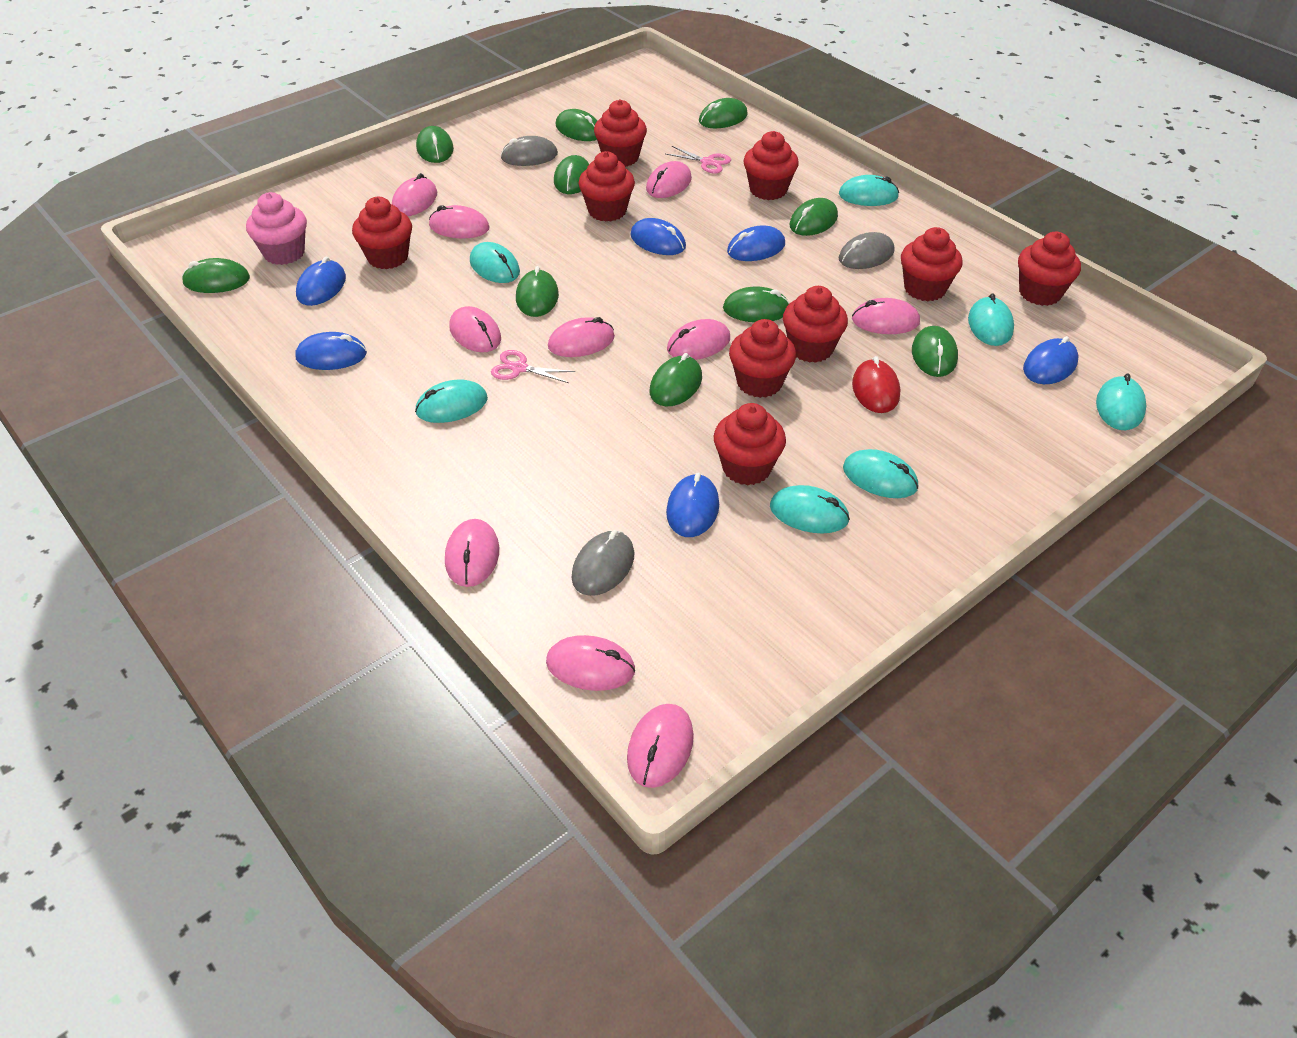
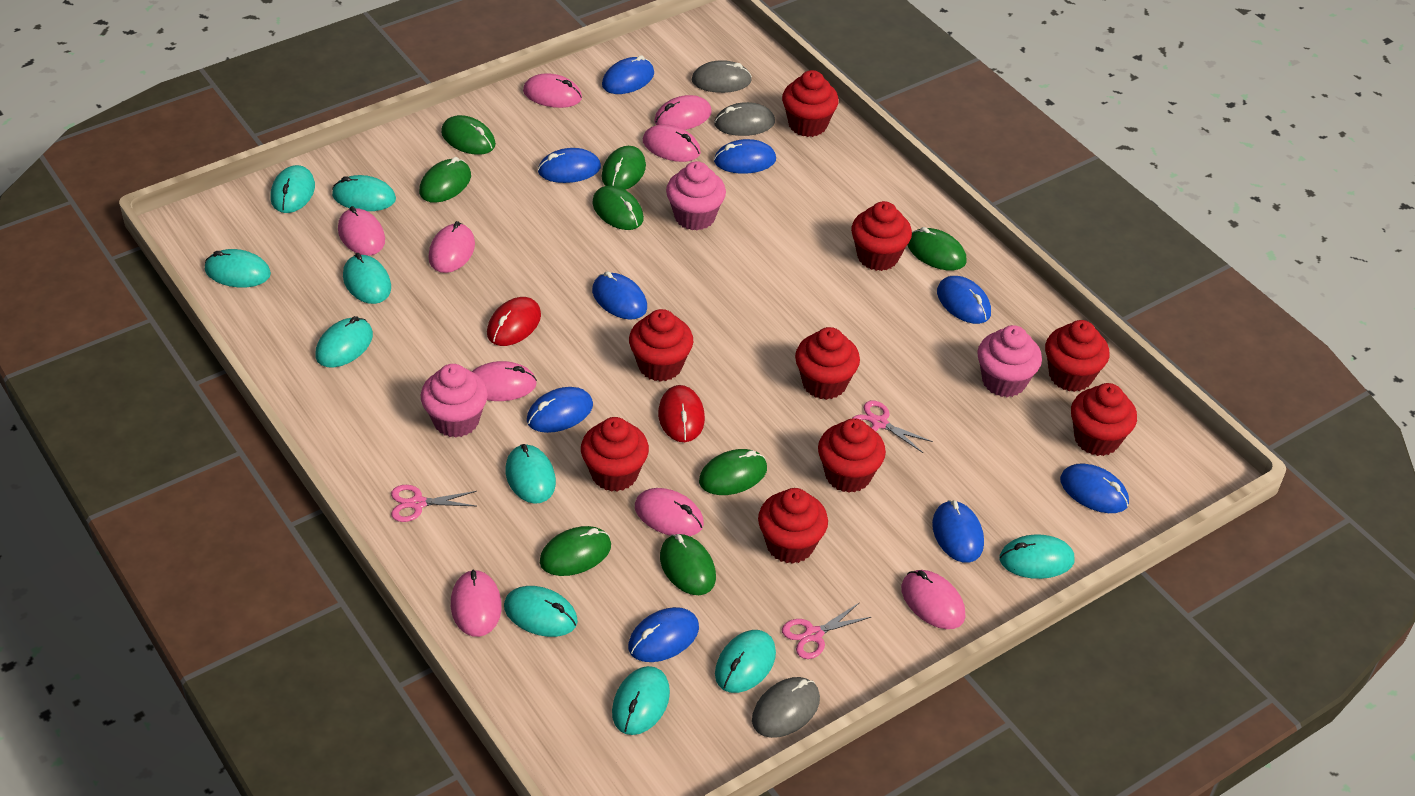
blue mouse: [295,332,367,370] [296,257,346,306] [630,218,686,255] [666,473,719,537] [727,226,785,261] [1023,336,1079,384] = 6 -> [527,387,593,433] [538,148,601,183] [592,271,647,320] [602,55,654,94] [628,607,699,662] [714,139,776,174] [932,500,984,563] [937,276,991,324] [1060,464,1129,513] = 9
green mouse: [182,258,250,293] [416,126,454,163] [516,266,559,317] [554,155,589,194] [556,109,597,141] [650,353,702,406] [699,98,748,128] [723,286,790,322] [789,198,838,236] [912,326,958,377] = 10 -> [419,157,471,203] [441,115,496,155] [540,526,611,576] [592,186,644,230] [602,146,646,190] [660,534,716,595] [699,449,767,495] [908,227,966,270] = 8
pink cupcake: [246,192,307,265] = 1 -> [421,364,488,438] [666,161,726,230] [977,325,1042,397] = 3
pink mouse: [392,173,437,216] [429,205,490,238] [445,519,499,587] [449,306,501,352] [546,635,635,691] [548,317,615,357] [627,704,694,788] [646,161,692,198] [667,319,730,360] [852,298,920,334] = 10 -> [338,206,385,256] [428,221,475,273] [451,569,502,637] [472,361,537,401] [523,73,582,108] [635,488,704,536] [643,124,701,162] [654,95,712,130] [901,570,965,629] = 9
pink scissors: [491,350,575,383] [666,146,731,174] = 2 -> [391,485,477,522] [782,602,871,659] [853,401,933,453] = 3
red mouse: [852,356,900,413] = 1 -> [487,297,541,346] [658,385,705,442] = 2
turquoise mouse: [415,379,488,423] [470,242,520,283] [770,485,850,534] [839,175,899,206] [843,449,918,498] [968,293,1014,346] [1096,374,1146,430] = 7 -> [205,249,271,287] [270,165,315,213] [315,316,373,368] [332,175,396,211] [343,253,391,304] [504,586,578,637] [505,444,556,504] [612,666,670,735] [715,630,776,693] [999,534,1074,579] = 10

